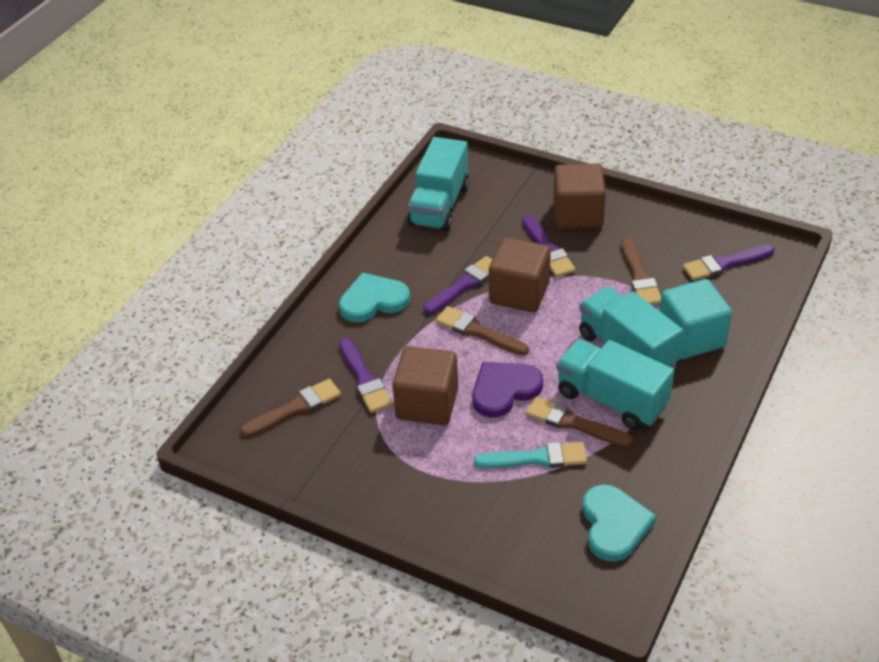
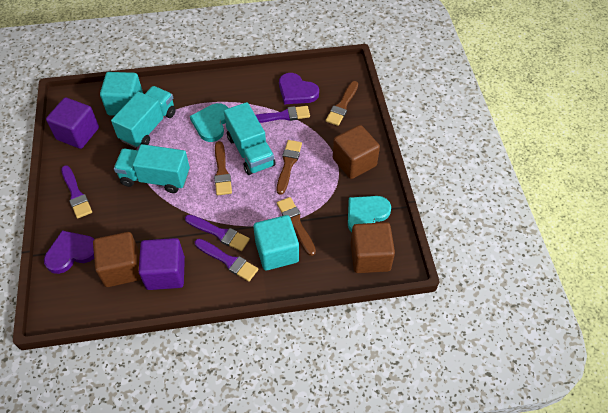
purple cube: none = 0 -> [46,97,99,149] [139,238,185,290] = 2
purple heart: [472,362,543,418] = 1 -> [44,230,94,274] [279,73,319,104] = 2
turquoise brush: [474,442,587,468] = 1 -> none = 0
turquoise cube: [659,279,732,359] = 1 -> [100,72,143,116] [253,215,299,271] = 2

